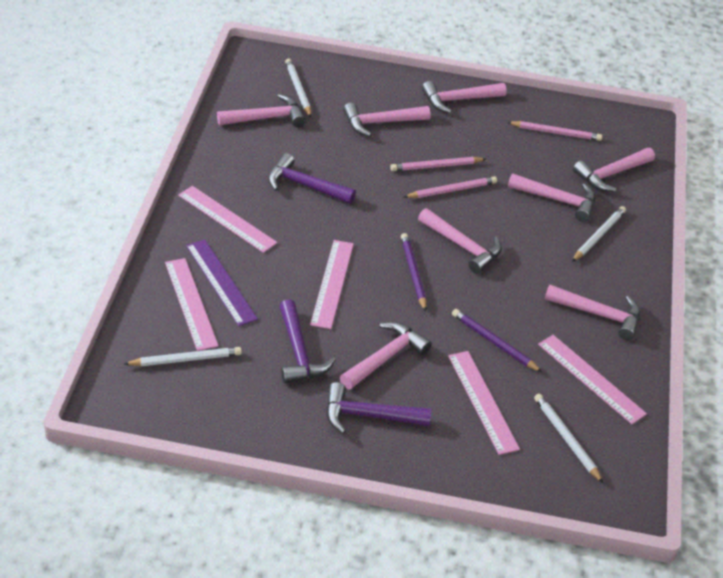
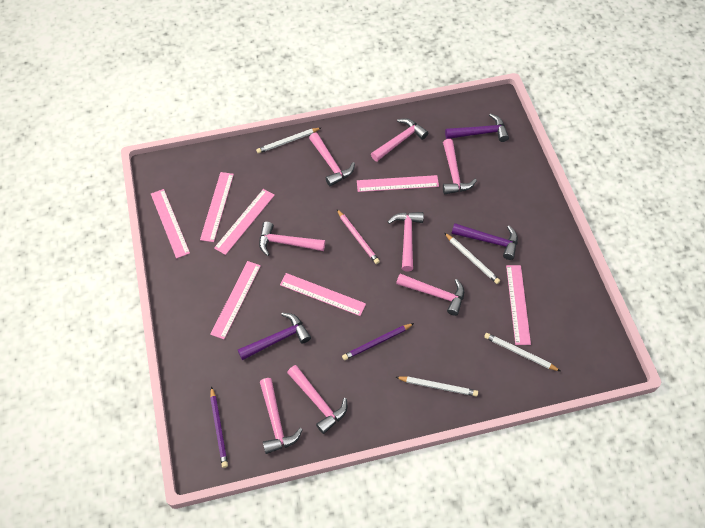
pink pencil: [390,157,486,171] [404,176,497,198] [507,121,602,141] = 3 -> [337,209,380,264] = 1
pink ruler: [165,258,219,351] [178,186,277,253] [310,240,354,329] [448,351,520,455] [538,335,647,424] = 5 -> [151,189,190,259] [200,172,234,242] [210,261,261,339] [214,189,275,255] [280,273,366,316] [357,175,439,192] [506,265,531,345] = 7
purple ruler: [186,239,258,326] = 1 -> none = 0

